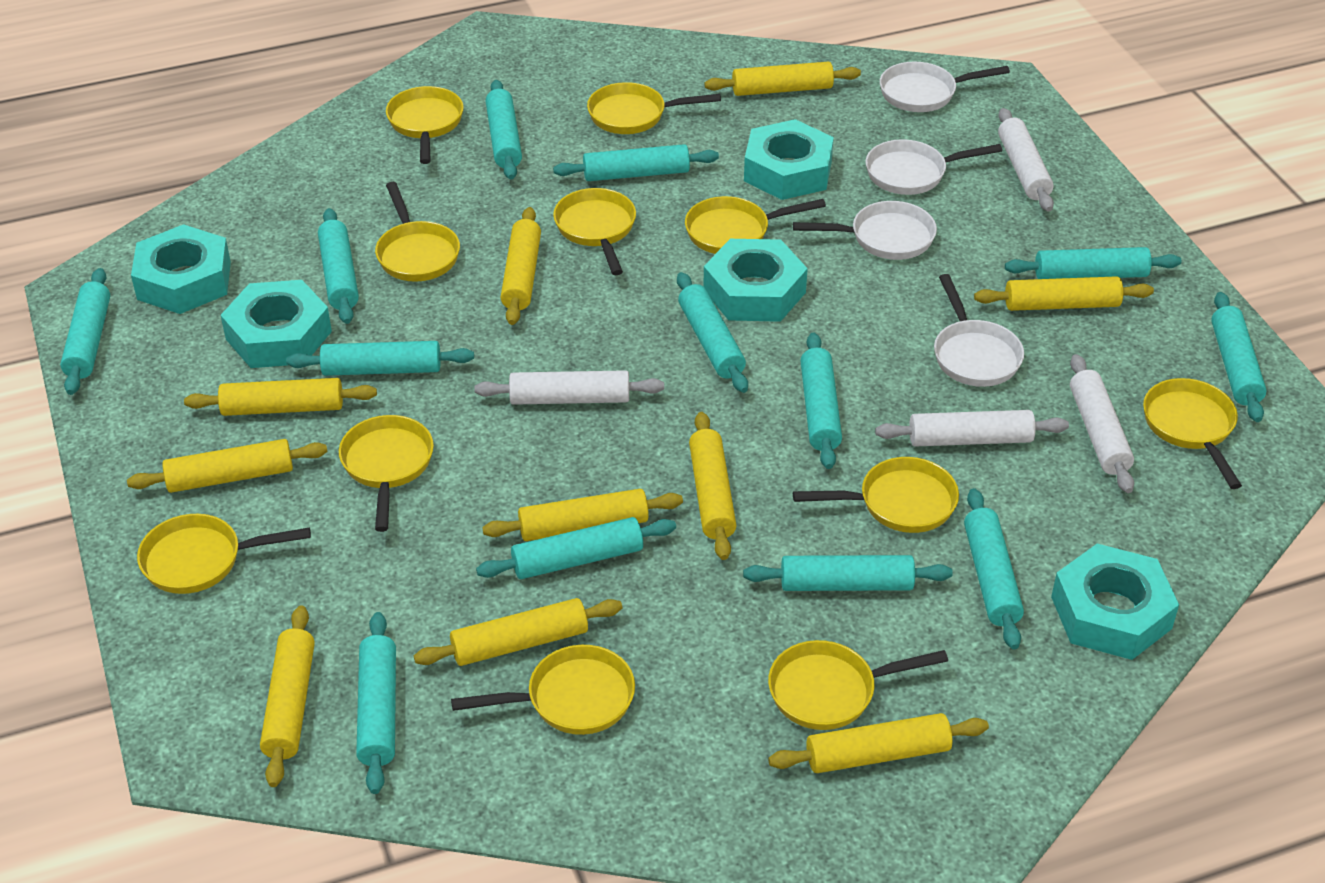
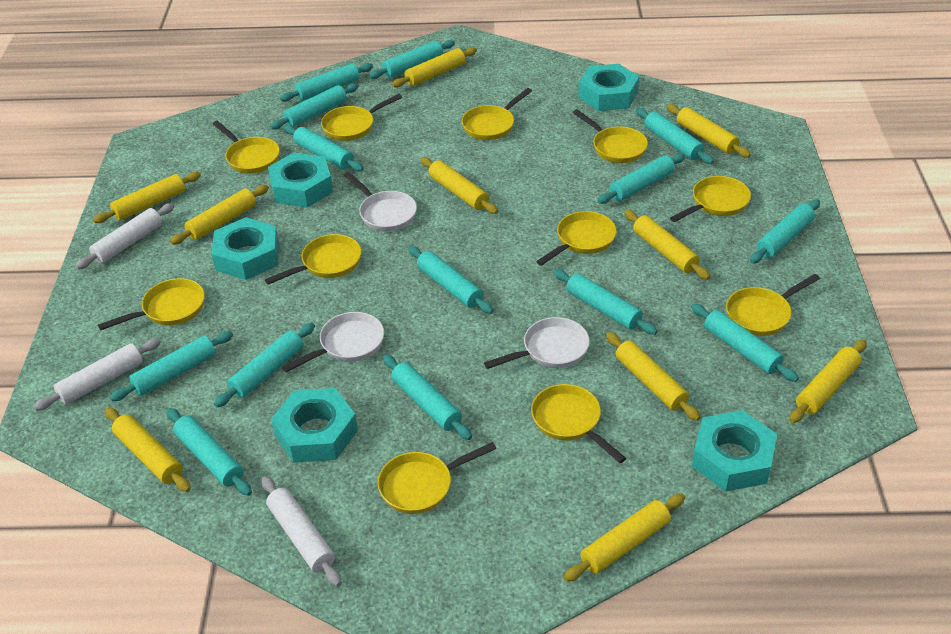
turquoise rolling pin: [60,268,110,395] [286,341,474,376] [318,208,359,324] [356,612,396,794] [476,517,676,579] [486,80,522,180] [553,144,719,181] [677,272,748,393] [743,555,953,591] [800,333,842,469] [964,488,1024,649] [1005,247,1181,279] [1211,292,1267,422] = 13 -> [109,331,233,401] [166,408,252,496] [214,323,315,407] [270,83,359,130] [280,63,373,102] [284,125,364,171] [369,40,455,79] [383,355,472,440] [408,246,493,314] [553,269,658,335] [598,153,685,204] [636,108,714,164] [691,304,799,382] [750,199,820,264] = 14
white pan: [793,201,937,260] [866,139,1002,195] [880,62,1010,112] [934,274,1024,387] = 4 -> [282,312,384,372] [344,172,417,232] [484,317,590,369] = 3
white rolling pin: [474,370,664,405] [875,410,1069,447] [998,108,1054,212] [1070,354,1134,493] = 4 -> [33,338,161,411] [75,203,174,270] [261,476,342,587] = 3

